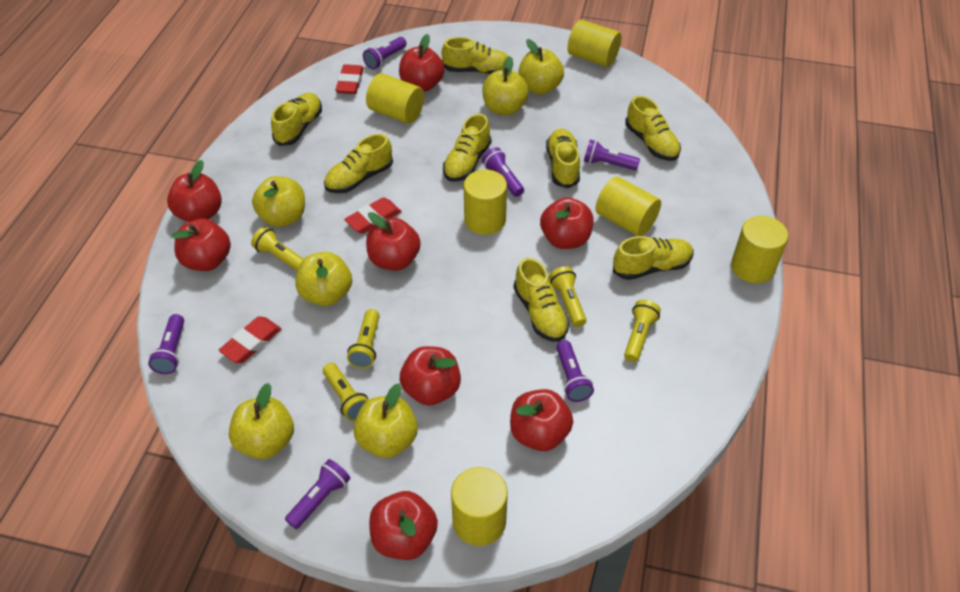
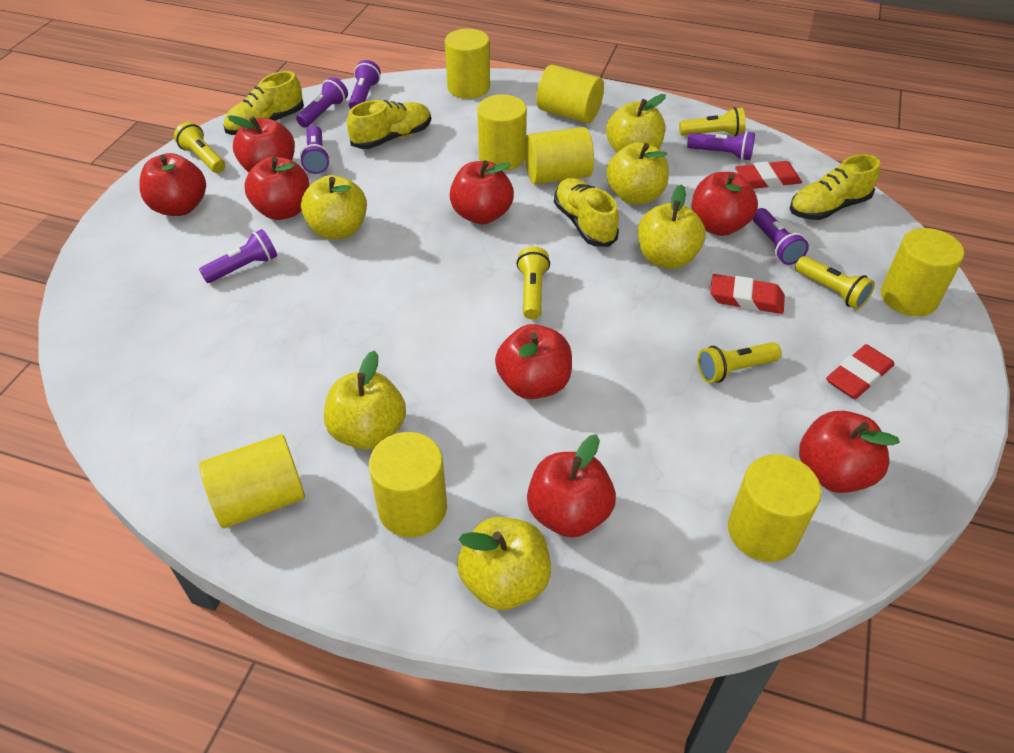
yellow cylinder: [366,73,424,124] [451,467,508,546] [464,169,507,235] [568,20,621,67] [595,177,661,236] [731,216,788,283] = 6 -> [199,434,305,528] [369,432,447,537] [445,29,490,99] [477,94,527,171] [525,127,594,184] [536,65,604,123] [728,454,821,562] [881,228,964,316] = 8
yellow shoe: [271,93,322,146] [324,134,393,193] [442,37,509,75] [443,114,491,182] [514,258,569,342] [546,129,580,188] [613,236,693,280] [625,96,681,161] = 8 -> [223,71,304,135] [347,100,431,149] [554,178,619,247] [790,154,880,220] = 4

